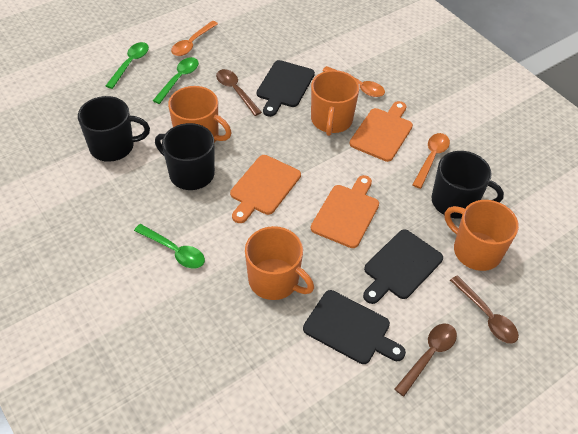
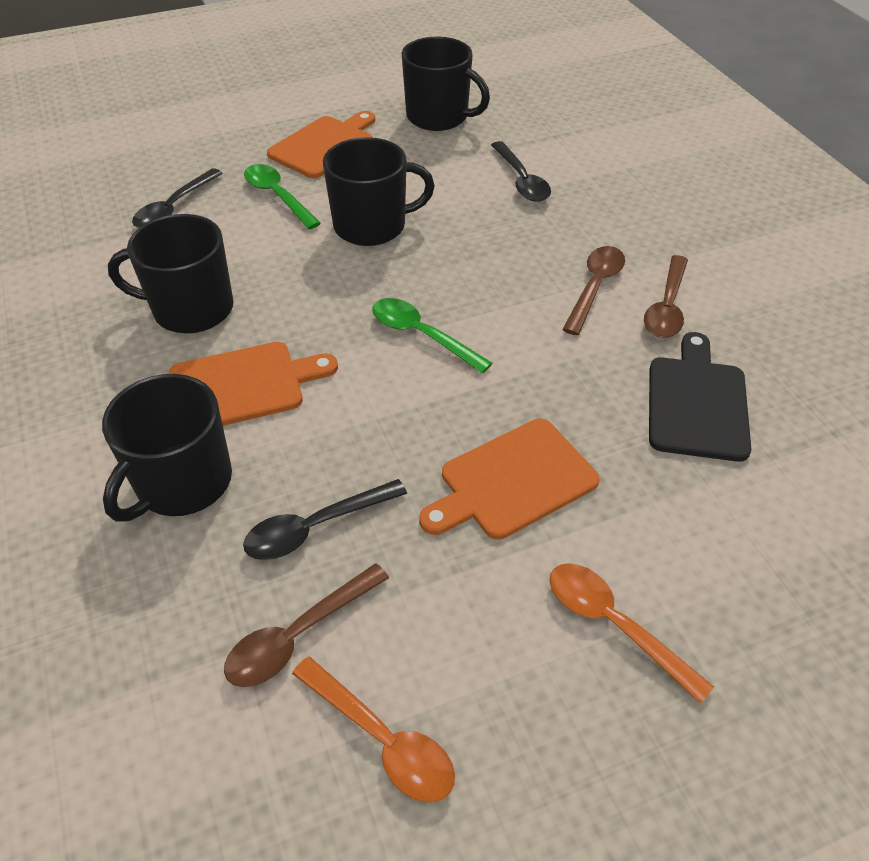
black cutting board: [257,60,315,117] [303,290,406,364] [363,229,443,304] = 3 -> [649,332,751,462] = 1
black mug: [78,96,150,162] [155,123,215,190] [432,151,504,219] = 3 -> [102,374,232,522] [108,214,234,333] [323,137,435,246] [402,37,490,131] = 4
black spoon: none = 0 -> [132,168,223,228] [243,479,407,560] [491,141,551,202] = 3
green spoon: [106,42,149,89] [134,224,205,268] [153,57,199,104] = 3 -> [244,164,321,229] [372,298,492,373] = 2
orange mug: [168,86,232,143] [245,226,314,300] [311,70,359,136] [445,200,519,271] = 4 -> none = 0
orange spoon: [171,21,218,56] [323,66,385,97] [412,133,450,189] = 3 -> [292,656,455,802] [550,563,714,704] = 2

